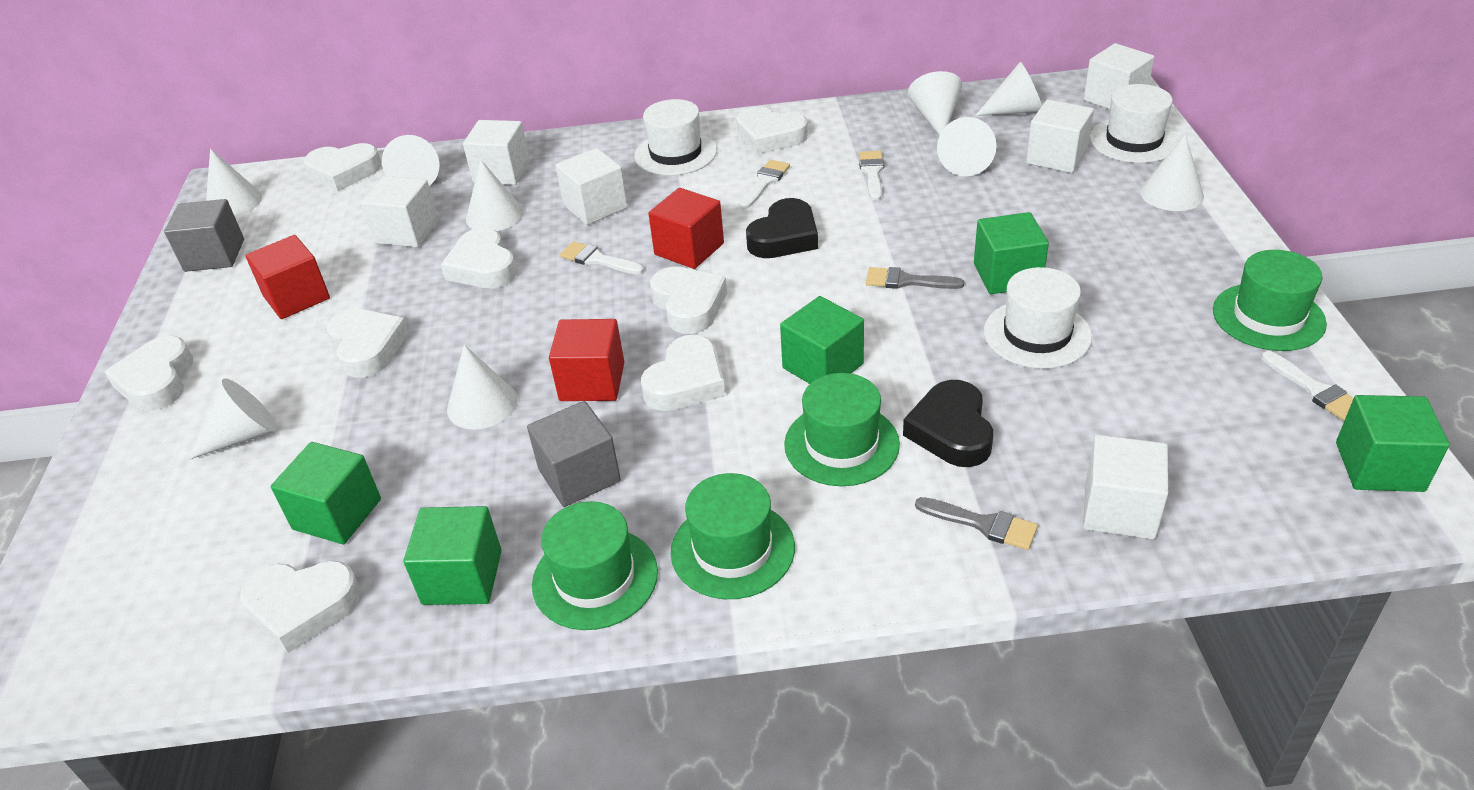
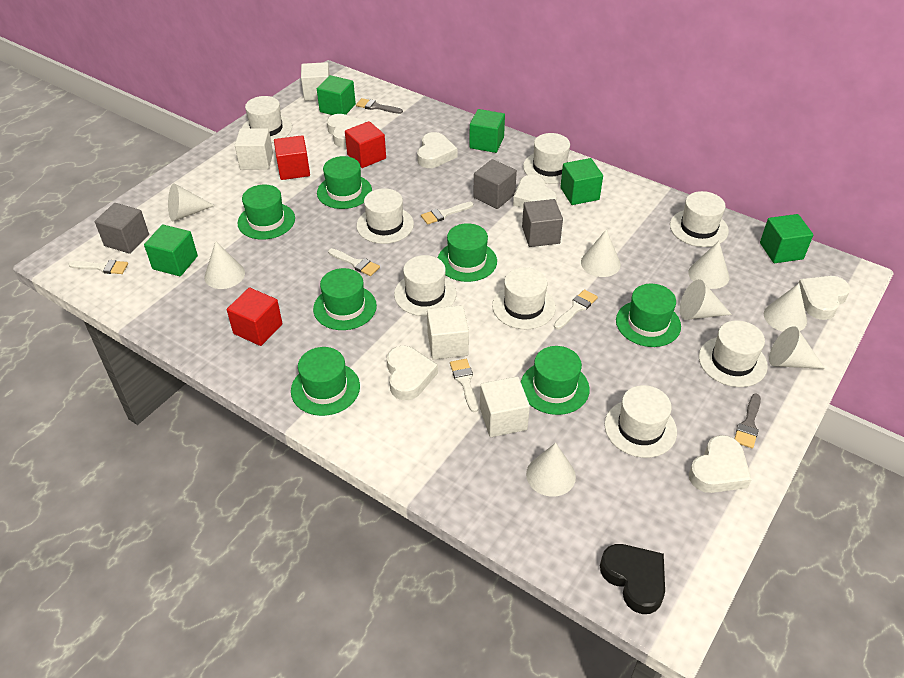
black heart: [746,198,818,258] [903,380,993,467] = 2 -> [600,544,665,614] = 1
green hat: [532,501,658,630] [671,473,795,599] [784,373,900,486] [1213,250,1327,351] = 4 -> [238,185,295,240] [291,347,360,416] [313,268,377,330] [317,156,372,209] [438,223,497,282] [521,346,590,415] [616,284,681,347] = 7
grey cube: [164,199,244,272] [527,401,621,507] = 2 -> [95,203,149,254] [473,159,517,209] [522,199,563,247] = 3
white brush: [560,241,644,275] [739,160,790,209] [859,151,884,201] [1261,351,1353,421] = 4 -> [68,260,128,274] [328,248,380,276] [421,202,473,225] [450,359,478,412] [554,289,598,329] = 5
white cone: [189,378,278,460] [206,149,262,217] [382,135,439,186] [447,345,518,429] [466,159,524,231] [908,71,962,136] [937,117,996,177] [975,62,1042,116] [1140,134,1204,211] = 9 -> [168,183,215,221] [204,241,245,289] [526,443,576,497] [581,229,621,277] [680,279,732,320] [688,241,729,289] [764,283,807,332] [769,326,825,369] = 8
white cube: [361,176,439,247] [463,120,530,185] [555,148,628,225] [1026,99,1094,173] [1083,435,1168,540] [1084,43,1154,109] = 6 -> [235,128,273,170] [301,62,330,101] [427,305,469,360] [480,376,530,437] = 4
white hat: [634,99,717,176] [984,267,1092,369] [1090,84,1179,163] = 3 -> [242,96,292,143] [356,188,414,244] [394,255,456,316] [492,267,556,329] [523,133,573,184] [604,385,677,458] [670,191,729,247] [699,321,768,387] = 8
white heart: [105,336,193,411] [240,561,361,653] [304,143,381,191] [327,309,409,378] [441,228,517,288] [641,335,725,411] [650,267,727,334] [736,107,808,154] = 8 -> [327,114,366,148] [387,346,438,400] [417,132,457,168] [513,175,557,208] [689,435,752,493] [799,276,850,320] = 6

